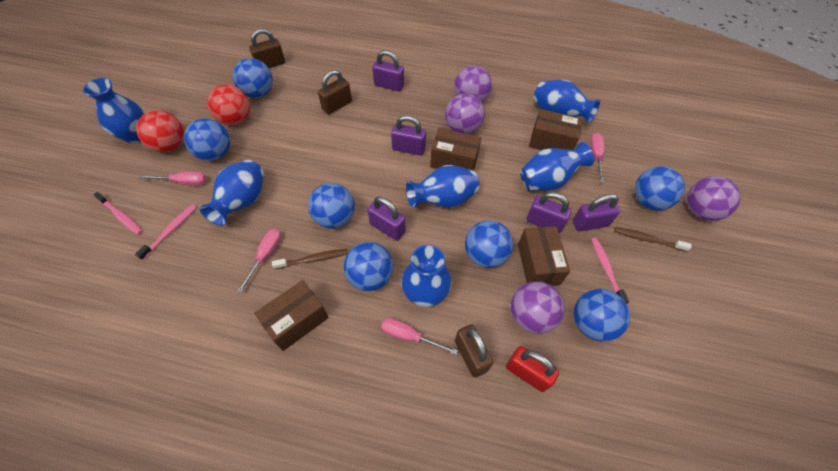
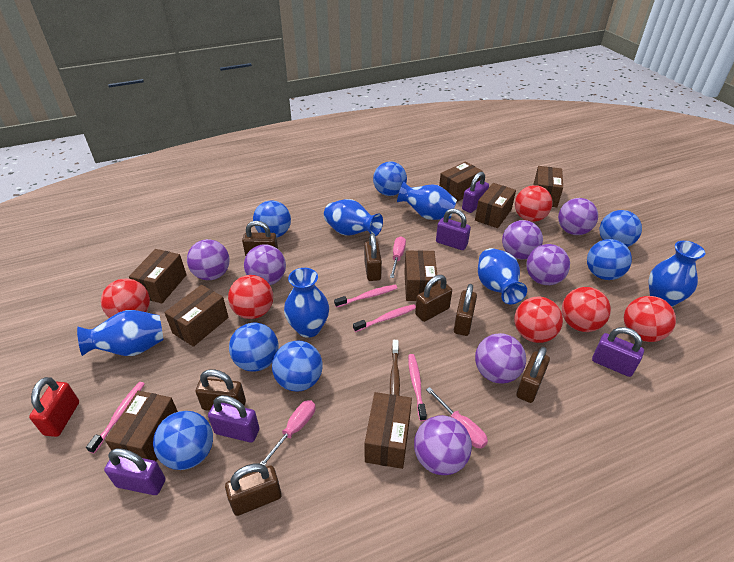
brown box: [254,280,329,351] [430,128,481,171] [518,226,570,286] [529,109,582,150] = 4 -> [105,391,178,461] [129,249,186,303] [164,285,229,347] [365,392,412,469] [404,250,438,301] [439,162,482,202] [475,183,516,228] [533,166,563,207] = 8
brown padlock: [249,29,285,68] [318,70,352,114] [455,324,493,377] = 3 -> [195,369,246,411] [225,463,281,516] [242,221,278,257] [364,233,382,281] [415,275,452,322] [454,284,477,336] [516,347,550,403] = 7
brown toothbrush: [272,249,348,269] [614,227,692,252] = 2 -> [390,340,400,396] = 1
pink screwdriver: [139,172,207,185] [237,229,281,293] [381,318,458,355] [590,133,605,183] = 4 -> [260,400,315,465] [390,236,406,278] [426,387,488,449] = 3
pink toothbrush: [93,192,143,235] [135,204,197,260] [591,238,629,304] = 3 -> [86,382,145,454] [334,285,397,308] [353,304,416,332] [408,354,427,421] = 4
purple ball: [445,93,485,134] [454,66,492,102] [511,281,564,334] [687,176,740,221] = 4 -> [187,239,230,280] [244,244,286,285] [414,415,472,475] [475,333,526,384] [502,220,543,259] [526,244,570,285] [558,198,598,235] = 7
red ball: [136,110,184,152] [207,84,250,125] = 2 -> [101,278,150,318] [228,275,273,319] [514,297,563,343] [515,185,553,222] [562,287,611,332] [624,296,676,342] = 6

